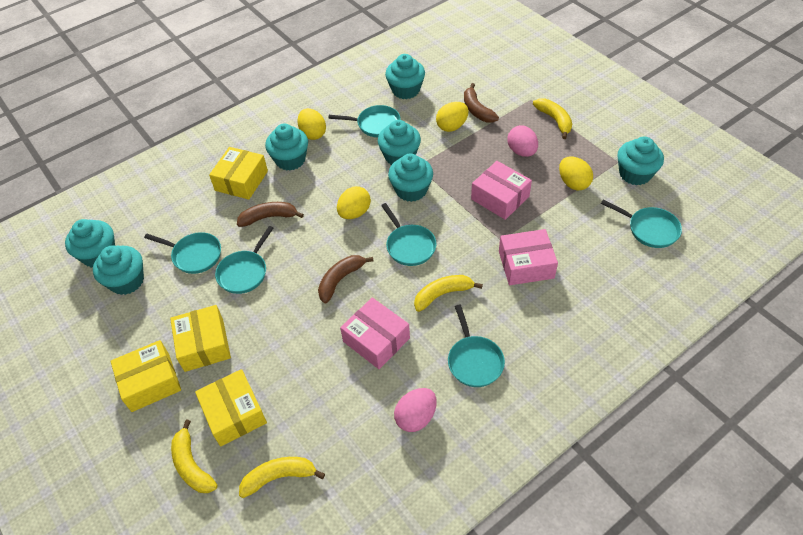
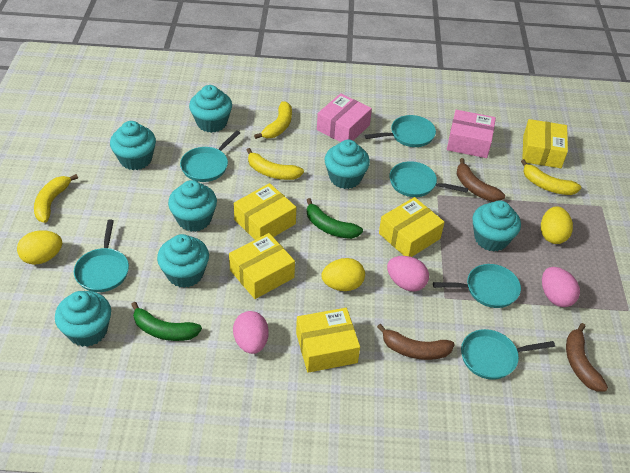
green banana: none = 0 -> [131,302,202,341] [307,198,363,239] = 2
pink box: [340,298,410,369] [471,161,532,220] [499,229,558,285] = 3 -> [317,93,372,142] [447,110,496,158] = 2
pink egg: [394,388,437,432] [507,125,538,157] = 2 -> [233,311,269,354] [387,256,429,291] [542,267,580,307] = 3
yellow box: [110,340,181,412] [170,305,231,372] [195,369,267,446] [209,147,268,200] = 4 -> [229,233,295,299] [234,183,296,240] [296,308,360,373] [379,197,445,257] [522,119,568,168] = 5
yellow egg: [297,108,326,140] [337,186,371,219] [436,102,469,132] [559,156,593,190] = 4 -> [17,230,62,265] [321,258,365,291] [541,206,573,244] = 3

